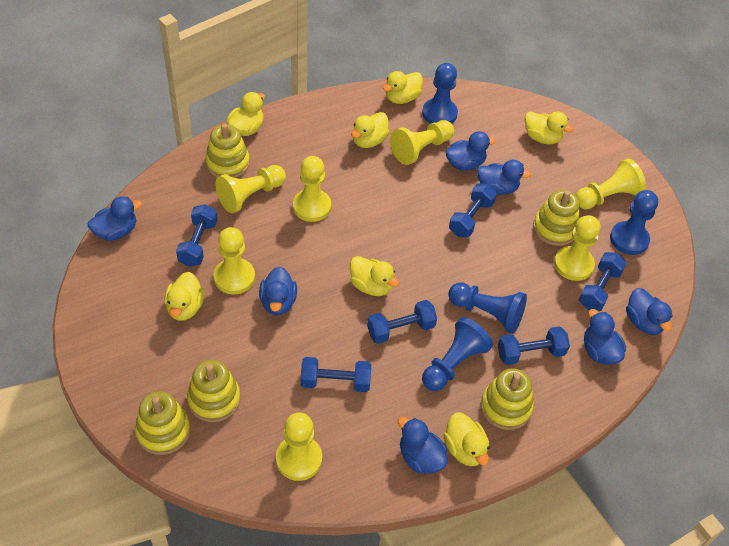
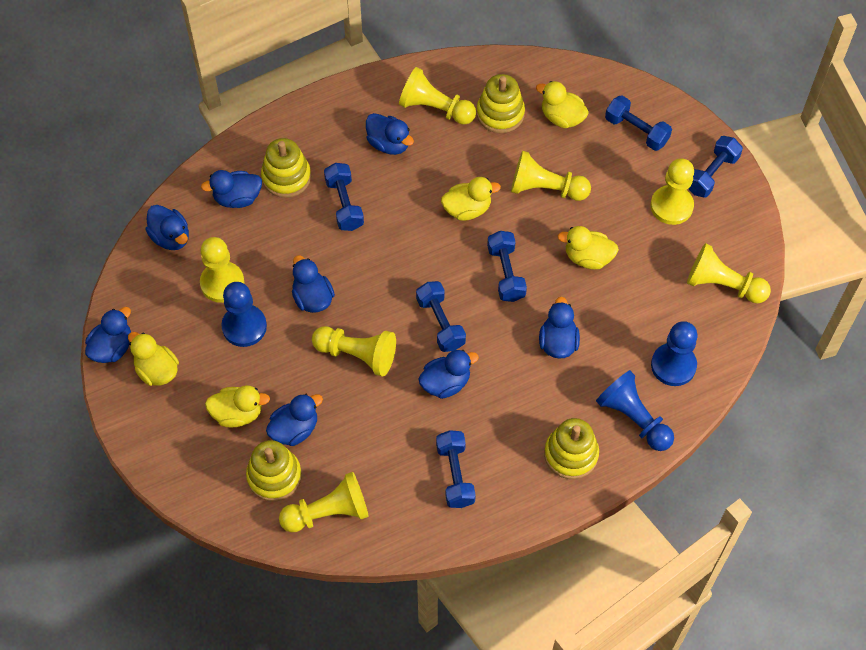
blue duck: [88,196,142,241] [259,267,297,315] [397,417,448,474] [445,131,496,171] [477,160,531,195] [584,309,626,365] [626,288,673,335] = 7 -> [85,307,131,363] [145,205,189,250] [201,170,262,208] [266,394,323,446] [292,255,335,313] [366,113,414,155] [418,350,479,399] [539,297,580,359] = 8
blue pawn: [422,63,458,124] [422,317,493,391] [448,282,527,334] [610,190,658,255] = 4 -> [221,282,267,347] [596,370,674,451] [651,321,698,386] = 3
yellow duck: [165,272,204,321] [227,92,265,136] [350,256,399,296] [351,112,389,148] [382,71,423,104] [443,413,489,466] [525,112,573,144] = 7 -> [128,332,179,386] [205,385,270,427] [441,177,501,221] [536,81,589,128] [558,226,619,269] = 5
yellow stacking toy: [135,391,191,455] [187,360,241,422] [205,124,250,178] [480,368,534,430] [533,190,580,246] = 5 -> [246,440,302,501] [261,138,311,198] [476,74,525,133] [544,418,599,479] = 4

